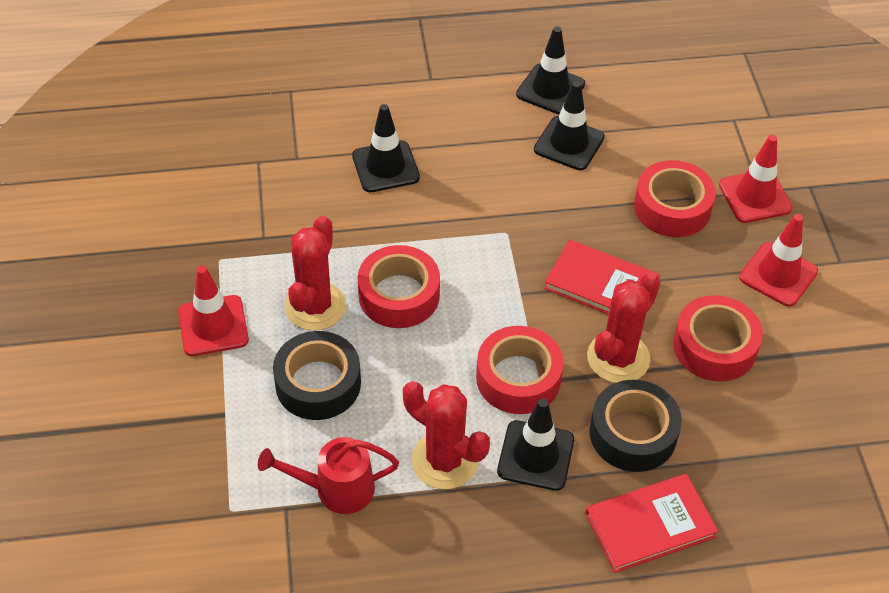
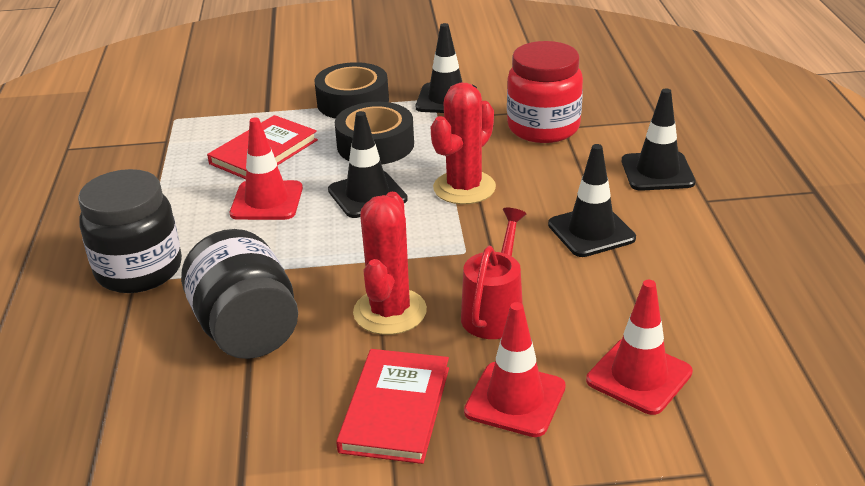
black jar: none = 0 -> [78,169,182,293] [181,229,298,359] = 2
red cactus: [284,216,346,331] [403,381,490,489] [587,272,660,383] = 3 -> [353,192,427,335] [431,82,496,204] = 2
red jar: none = 0 -> [507,41,583,143] = 1
red tape: [357,245,440,328] [476,326,564,414] [634,160,716,237] [673,295,763,382] = 4 -> none = 0

